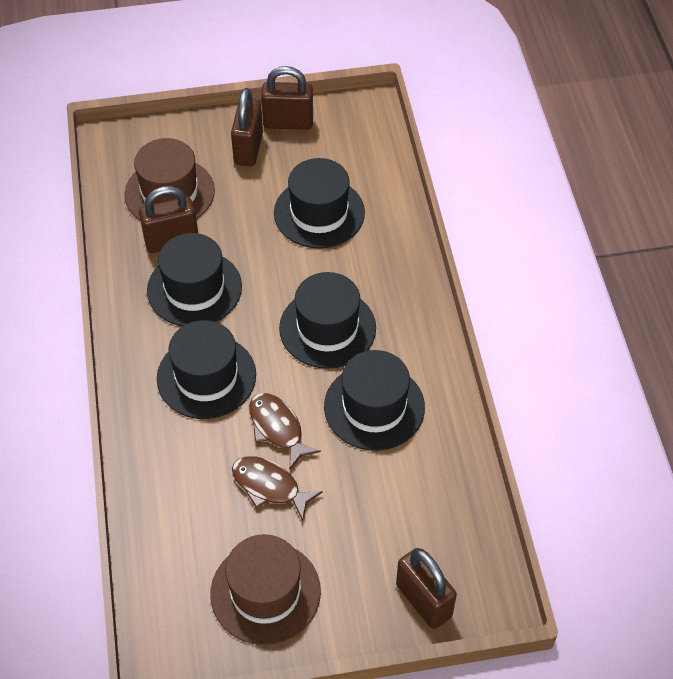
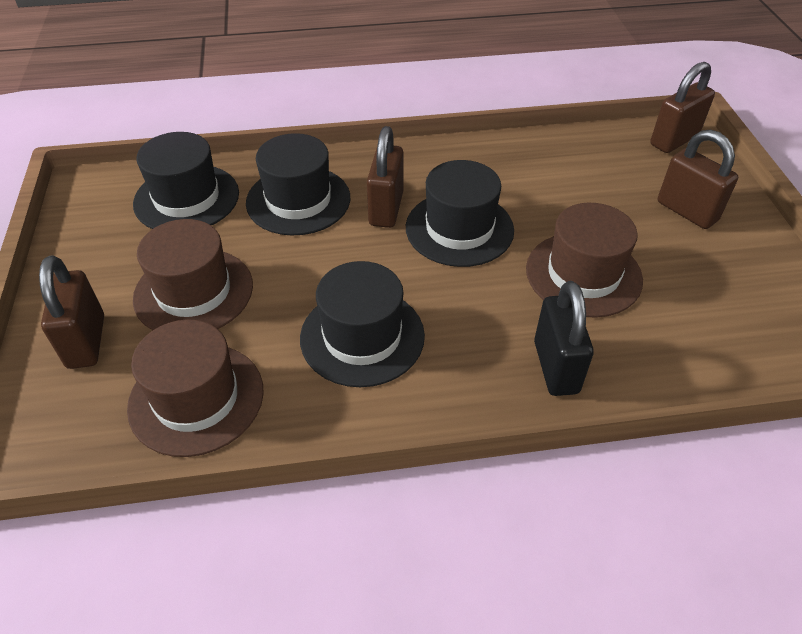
black hat: [147,233,242,326] [157,320,256,419] [274,158,365,248] [279,272,376,369] [324,350,425,451] = 5 -> [133,132,239,229] [246,133,350,236] [300,261,425,387] [406,160,514,267] = 4
black padlock: none = 0 -> [534,281,594,396] = 1
brown fish: [232,456,323,521] [249,393,321,469] = 2 -> none = 0
brown hat: [125,138,215,220] [210,534,321,645] = 2 -> [127,320,264,457] [133,219,253,330] [526,203,643,318] = 3

